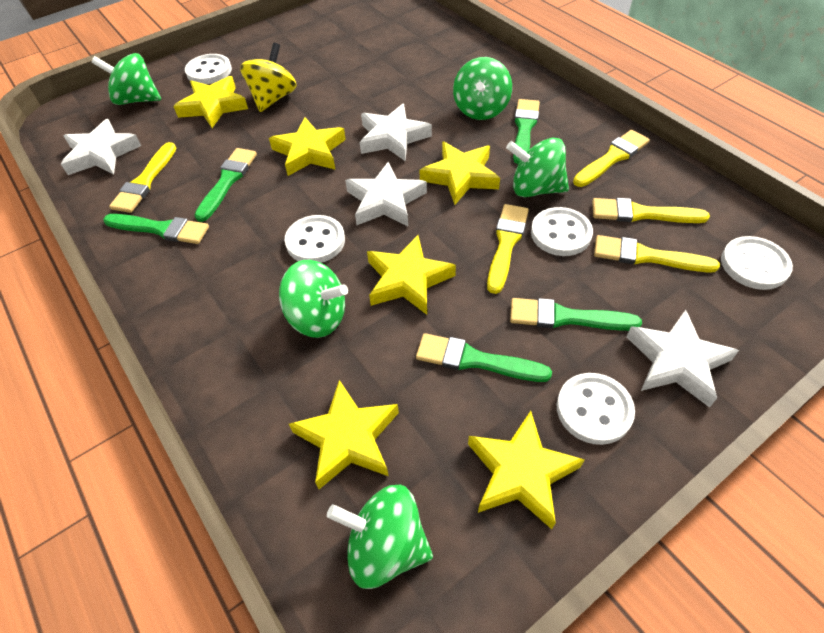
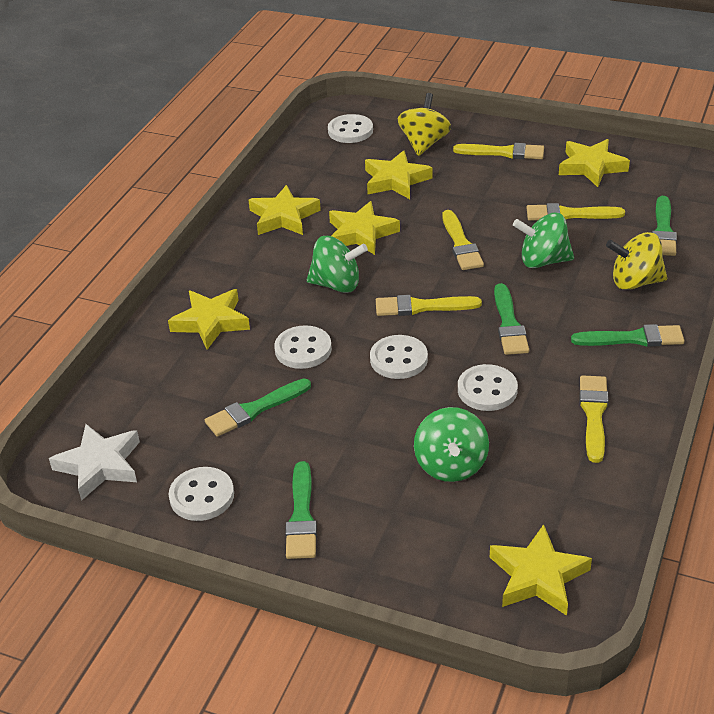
green spinning top: [92,53,161,105] [279,260,348,338] [327,485,433,589] [453,57,512,120] [506,138,569,197] = 5 -> [307,236,368,293] [414,407,489,482] [513,212,574,268] = 3
white star: [61,119,141,175] [345,162,427,226] [360,104,432,161] [626,310,739,408] = 4 -> [49,424,140,501] = 1
yellow spinning top: [240,43,297,112] = 1 -> [398,93,451,156] [606,232,667,290] = 2

